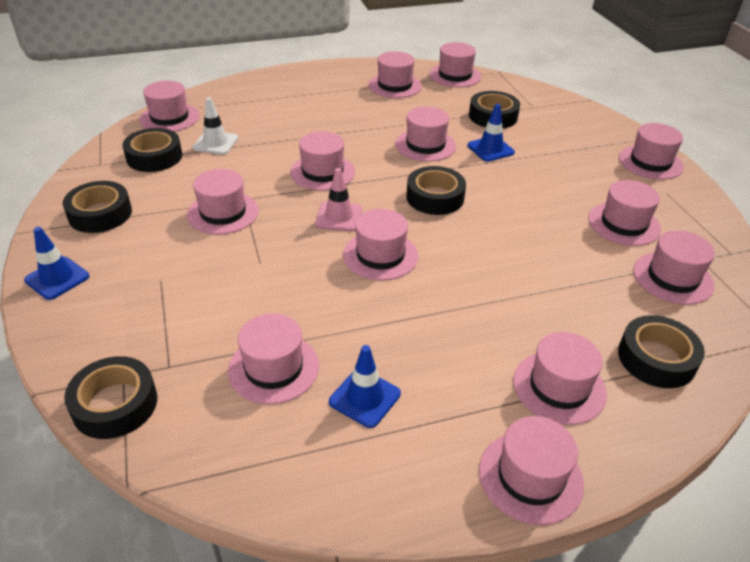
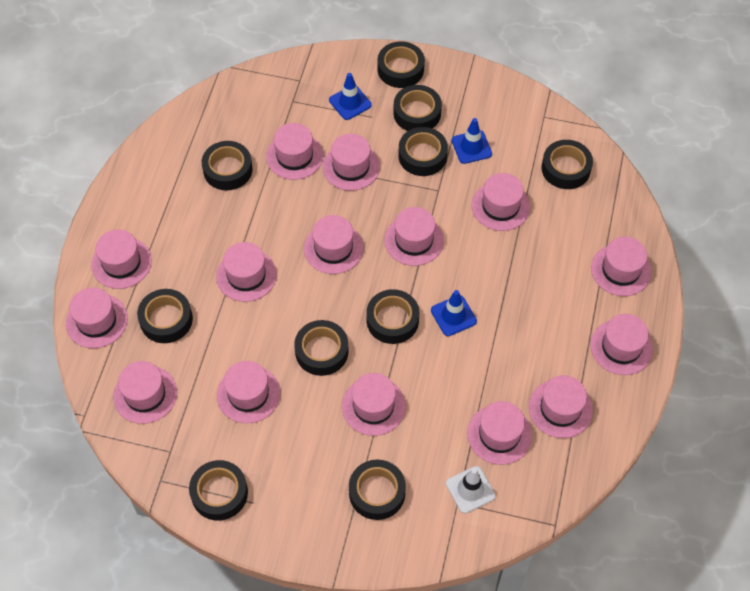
black tape: [63,181,132,233] [64,356,157,439] [122,128,182,172] [406,166,466,215] [469,91,520,129] [618,315,705,388] = 6 -> [137,289,193,343] [189,460,248,521] [202,141,253,191] [294,320,349,376] [349,460,406,520] [366,289,419,344] [377,41,425,88] [393,85,442,131] [398,127,448,176] [541,140,593,189] = 10
pink hat: [139,81,199,132] [187,169,259,234] [228,314,319,404] [290,131,355,191] [343,209,418,280] [368,51,422,98] [395,107,456,162] [429,42,481,87] [479,416,584,525] [513,332,607,425] [589,180,661,246] [619,123,684,180] [633,230,715,305] = 13 -> [66,288,128,348] [91,229,152,289] [113,361,177,424] [216,242,277,302] [217,361,280,423] [266,123,323,180] [304,215,363,274] [322,134,380,191] [342,373,406,436] [385,207,444,266] [467,401,532,465] [472,173,530,231] [529,375,593,438] [590,314,653,375] [591,237,652,296] = 15
pink traffic cone: [315,168,362,231] = 1 -> none = 0

